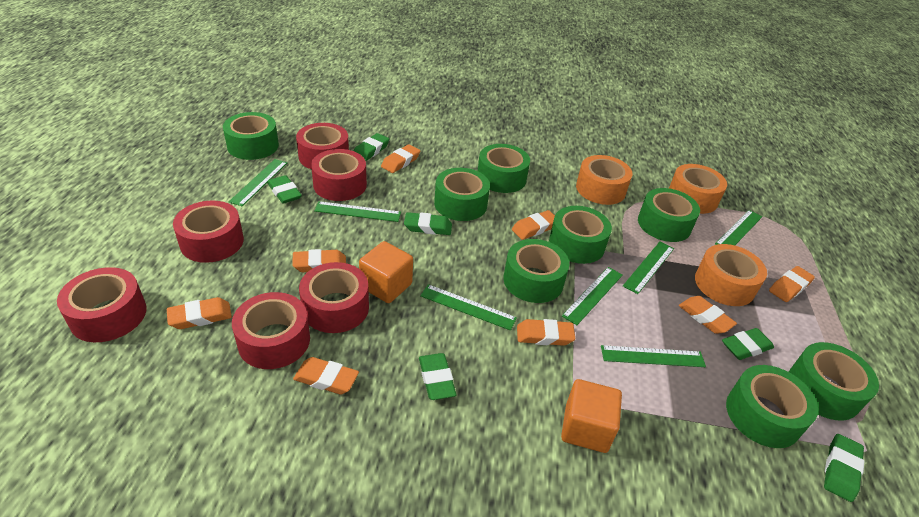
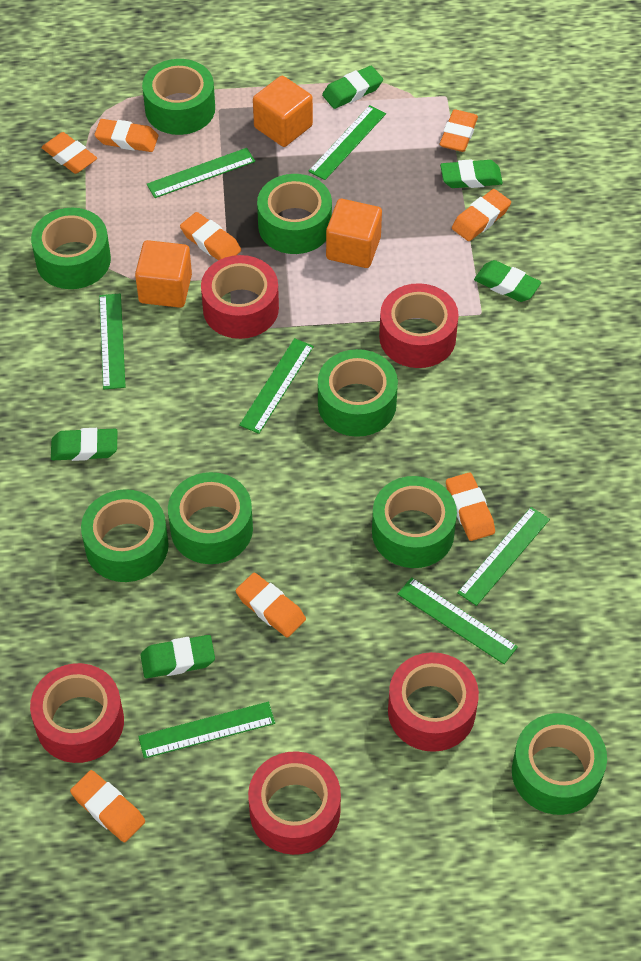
green eraser: [268,175,302,203] [354,133,389,161] [404,212,452,235] [419,353,456,400] [722,328,774,360] [824,434,864,502] = 6 -> [51,428,117,461] [141,635,215,678] [322,66,383,109] [440,160,503,188] [474,260,541,302] = 5
orange cube: [359,241,413,303] [561,379,622,453] = 2 -> [135,240,192,308] [253,76,313,147] [326,199,382,268] = 3
orange tape: [576,155,633,205] [669,164,727,214] [695,244,767,306] = 3 -> none = 0
red tape: [57,267,147,342] [173,200,244,263] [232,292,310,369] [296,123,349,169] [299,262,369,333] [311,149,367,201] = 6 -> [30,663,124,763] [201,255,279,339] [248,751,341,855] [379,283,459,368] [388,652,479,752] = 5

